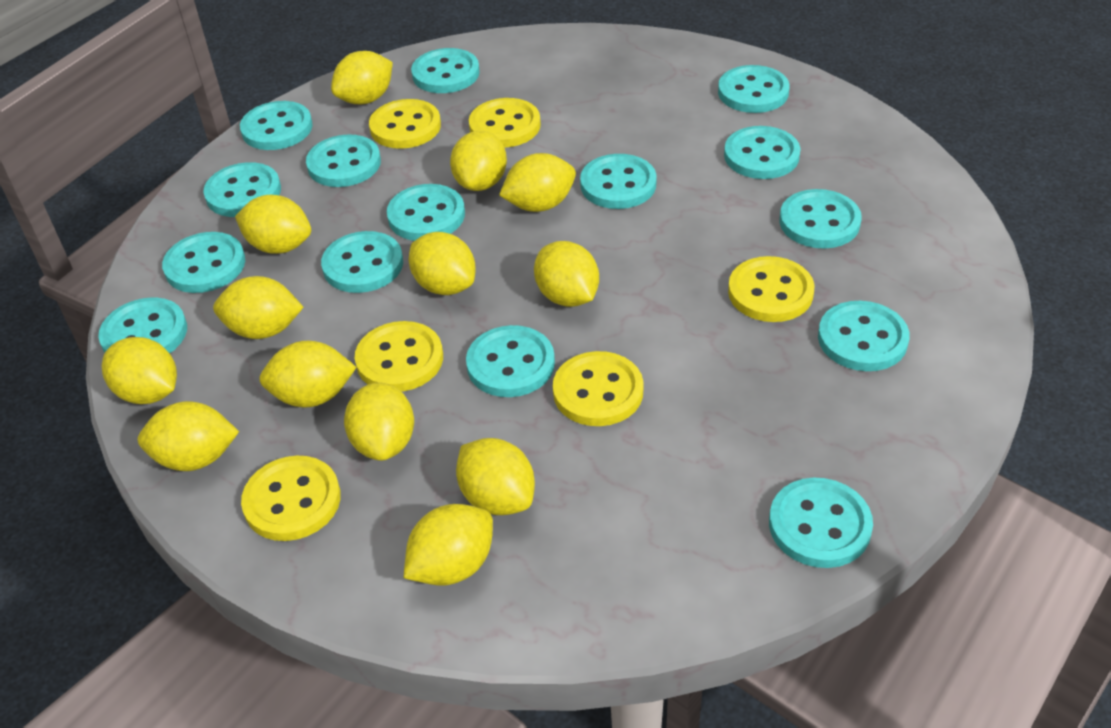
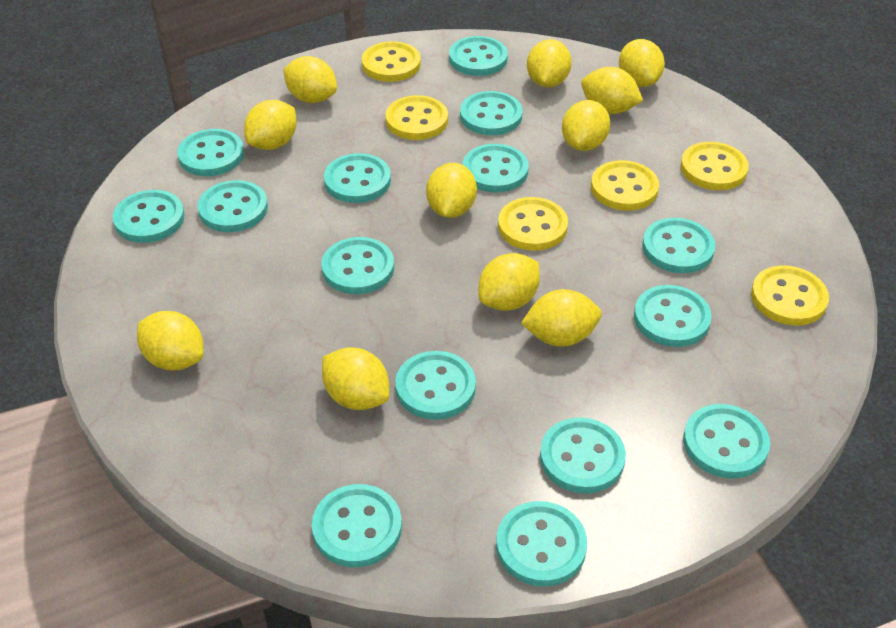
yellow lemon: [102,337,177,404] [138,401,239,471] [213,276,304,339] [235,195,311,254] [259,341,357,408] [331,51,393,104] [344,382,414,461] [404,504,493,586] [409,232,476,295] [450,131,507,191] [456,438,535,515] [499,153,576,212] [534,241,599,307] = 13 -> [137,311,204,371] [244,100,297,150] [284,56,337,103] [322,347,389,410] [426,163,477,218] [479,253,540,311] [521,289,602,347] [527,39,572,87] [562,100,610,151] [581,67,643,114] [619,39,665,87] = 11

